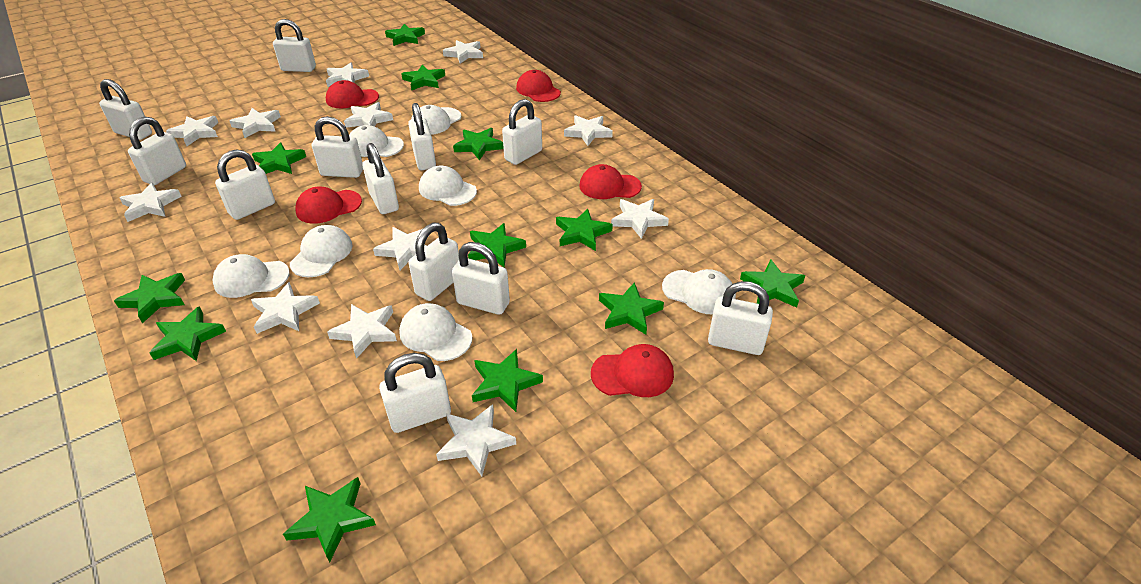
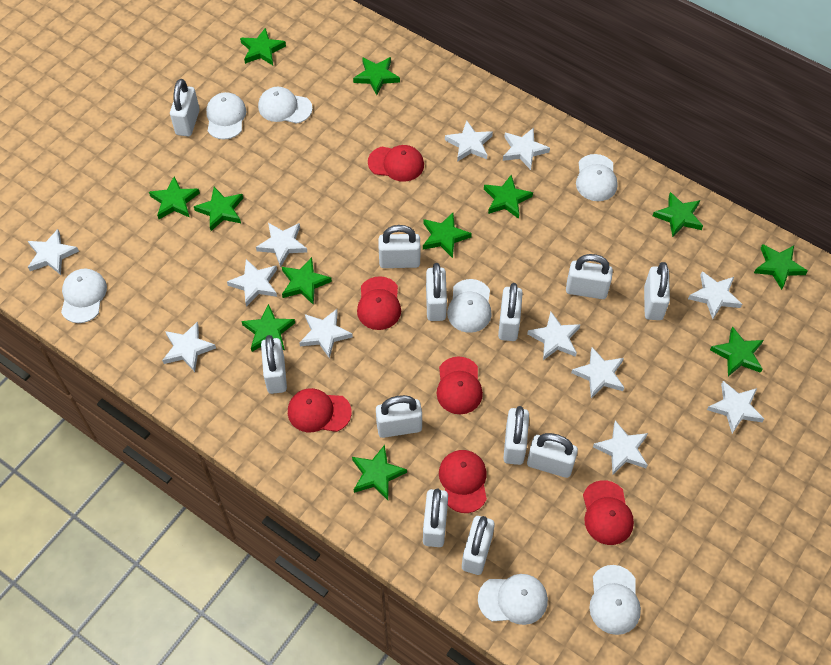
red cap: [295,187,362,224] [326,80,379,108] [516,70,561,102] [579,164,642,199] [591,344,674,397] = 5 -> [288,388,352,432] [357,276,401,330] [368,145,424,182] [437,356,483,414] [439,450,487,513] [583,480,634,545] = 6

